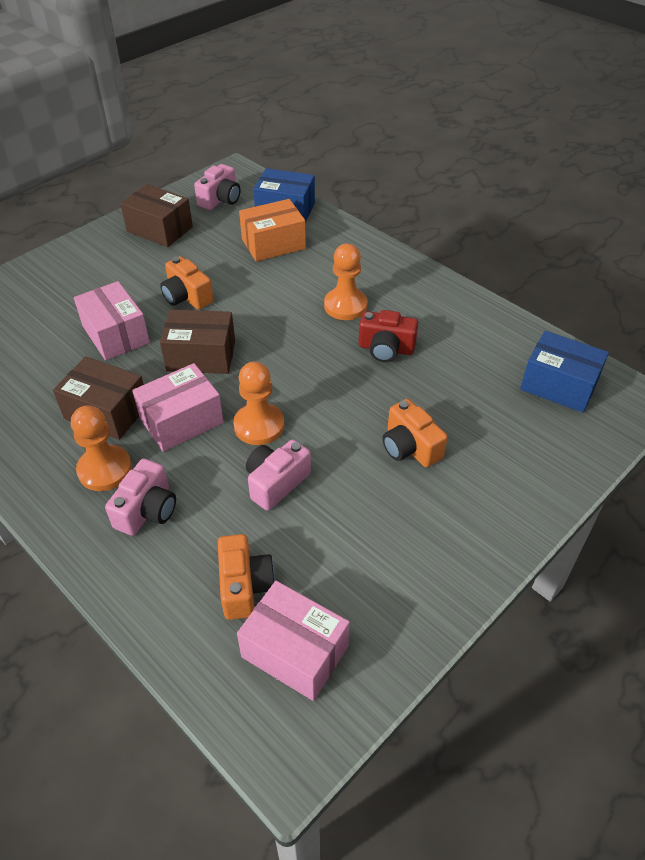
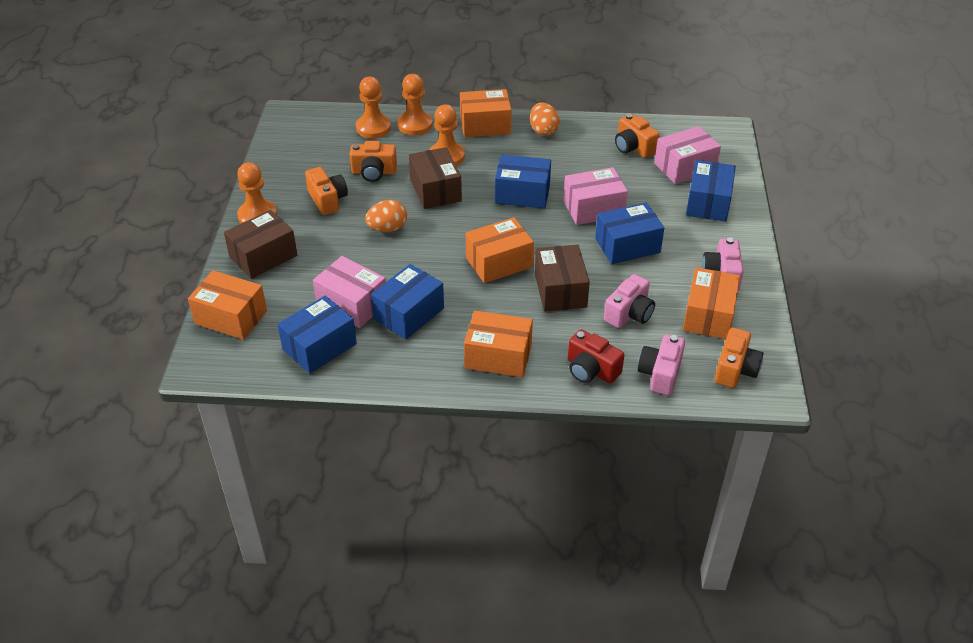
blue box: [253,168,315,222] [520,331,609,413] = 2 -> [278,296,357,374] [371,264,444,339] [495,155,551,208] [595,202,664,264] [686,160,736,222] = 5
orange box: [239,199,306,262] = 1 -> [188,270,267,340] [460,89,511,137] [464,311,533,377] [466,217,534,283] [683,267,740,339] = 5
orange camera: [160,256,213,309] [218,534,276,620] [382,399,448,468] = 3 -> [305,167,348,215] [349,141,397,182] [615,114,660,158] [715,328,763,388] = 4
orange egg: none = 0 -> [365,200,407,232] [530,102,560,136] = 2
orange pawn: [71,405,132,491] [233,362,284,445] [324,244,368,320] = 3 -> [237,162,277,224] [356,77,391,138] [397,74,433,135] [429,104,465,166] = 4

